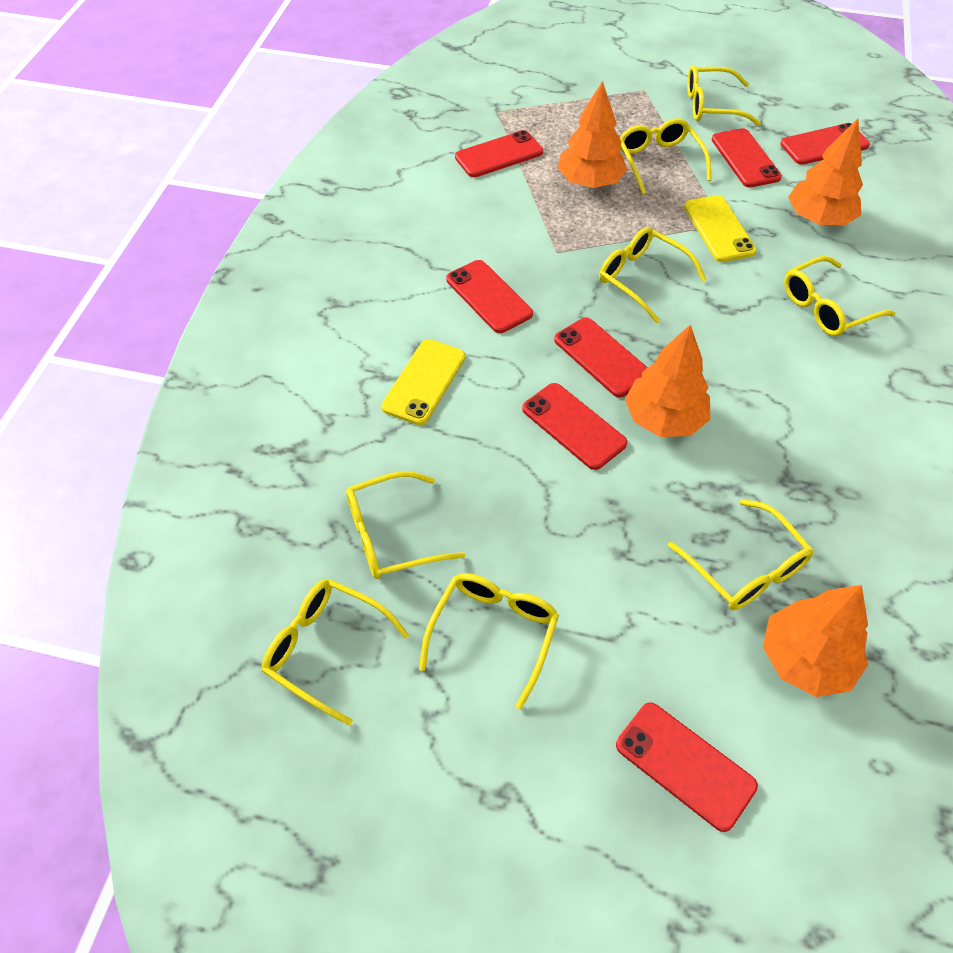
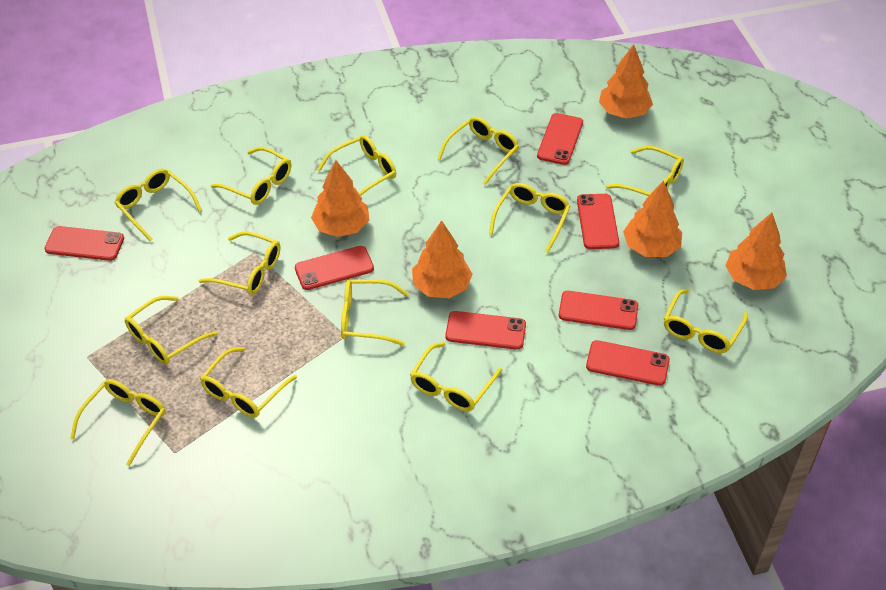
orange tree: [557,81,628,188] [625,325,710,437] [763,585,868,697] [788,118,863,226] = 4 -> [311,160,369,237] [412,220,472,298] [599,44,653,119] [623,180,682,257] [725,213,787,290] = 5
yellow glasses: [262,579,409,726] [346,471,465,579] [419,573,559,709] [599,227,707,323] [620,118,711,194] [668,499,814,610] [687,65,761,126] [784,256,895,336] = 8 -> [70,379,166,466] [114,169,202,242] [125,296,218,365] [198,231,281,295] [200,347,297,418] [211,147,291,205] [317,135,396,196] [341,279,409,346] [410,342,502,411] [438,116,519,185] [489,183,570,253] [606,146,684,196] [664,289,748,353] = 13
yellow phone: [381,339,465,425] [684,195,757,262] = 2 -> none = 0

